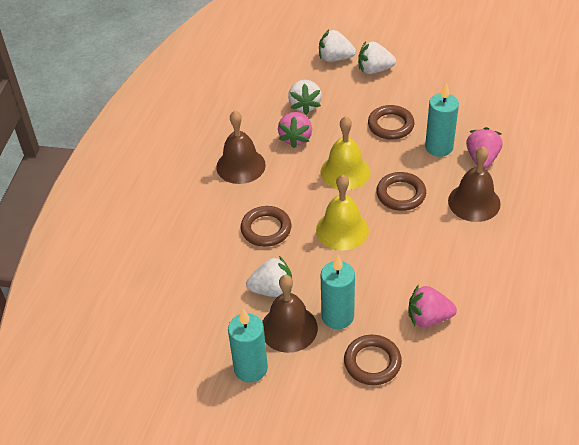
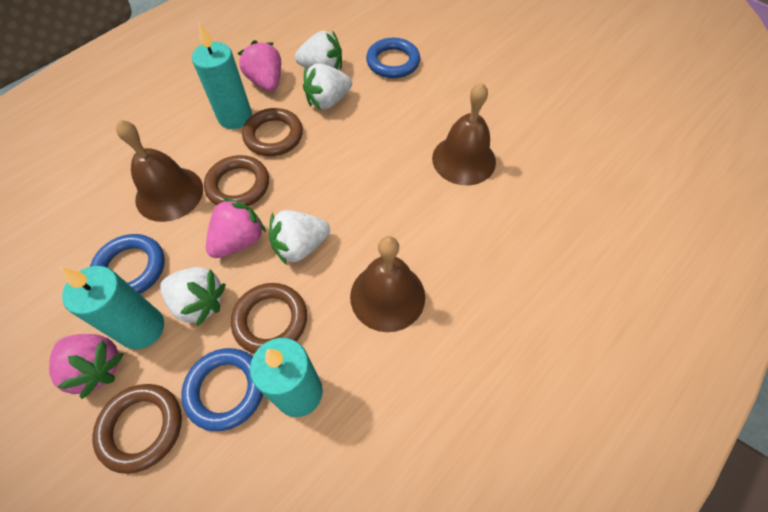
blue ring: none = 0 -> [90,234,165,294] [181,348,263,431] [366,38,420,78] = 3
yellow bell: [316,175,369,250] [320,116,370,190] = 2 -> none = 0

